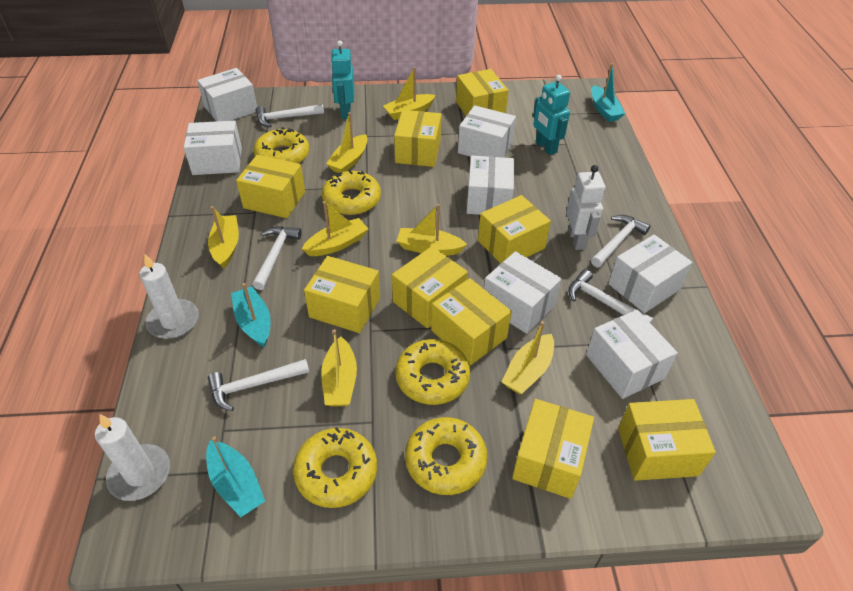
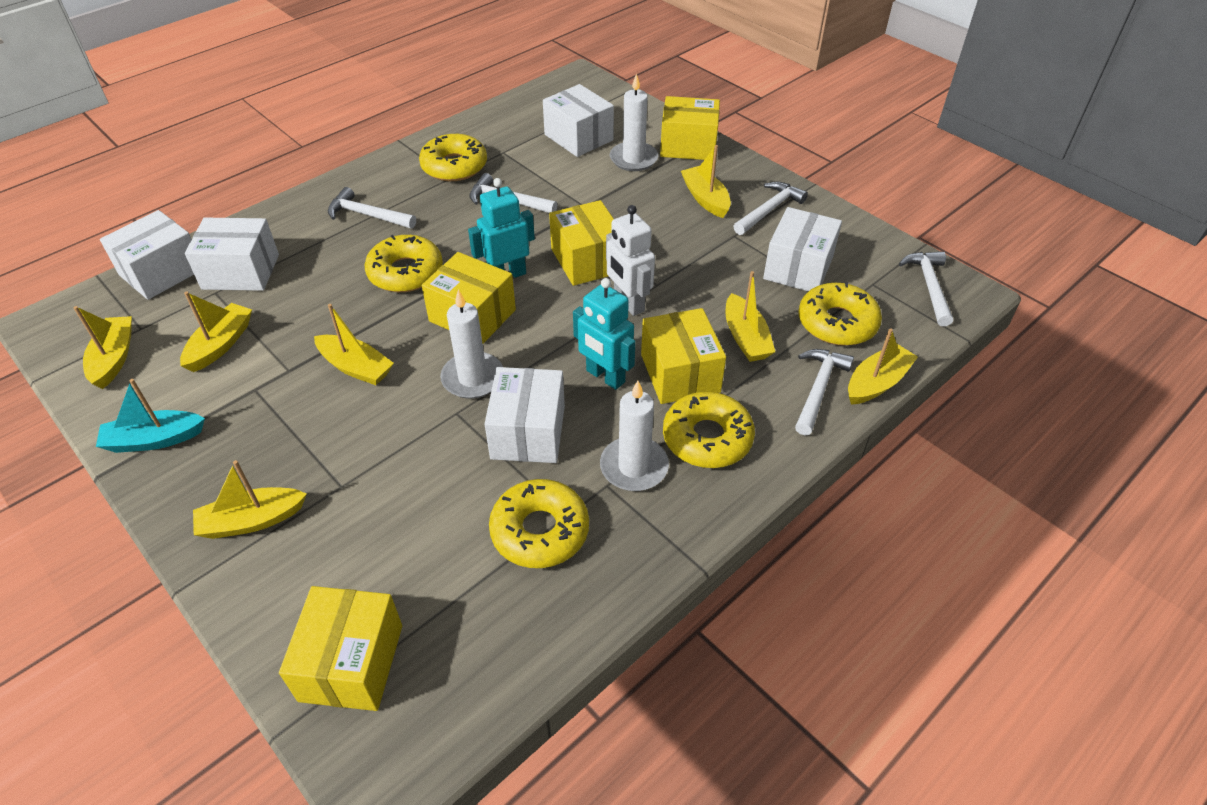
turquoise boat: [206,436,265,517] [231,283,271,347] [591,63,626,122] = 3 -> [96,379,205,453] = 1
white box: [184,121,242,175] [197,68,257,121] [458,105,516,158] [467,156,514,215] [484,251,562,334] [586,310,678,399] [608,235,692,313] = 7 -> [100,210,194,300] [185,218,279,291] [485,367,565,463] [543,84,614,157] [763,207,842,291] = 5
white candle: [95,414,170,501] [139,254,199,339] = 2 -> [440,289,503,399] [600,380,669,491] [610,73,658,171] = 3
yellow box: [236,155,305,218] [304,256,380,333] [392,246,468,329] [394,110,442,167] [431,278,512,365] [456,69,509,115] [478,195,551,263] [512,399,594,499] [618,399,716,481] = 9 -> [279,586,402,711] [422,252,516,344] [549,200,614,286] [641,308,726,404] [660,96,720,160] = 5

